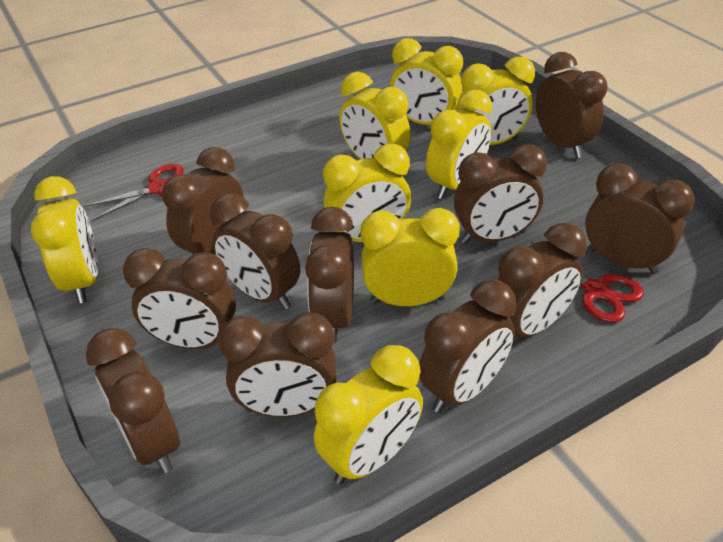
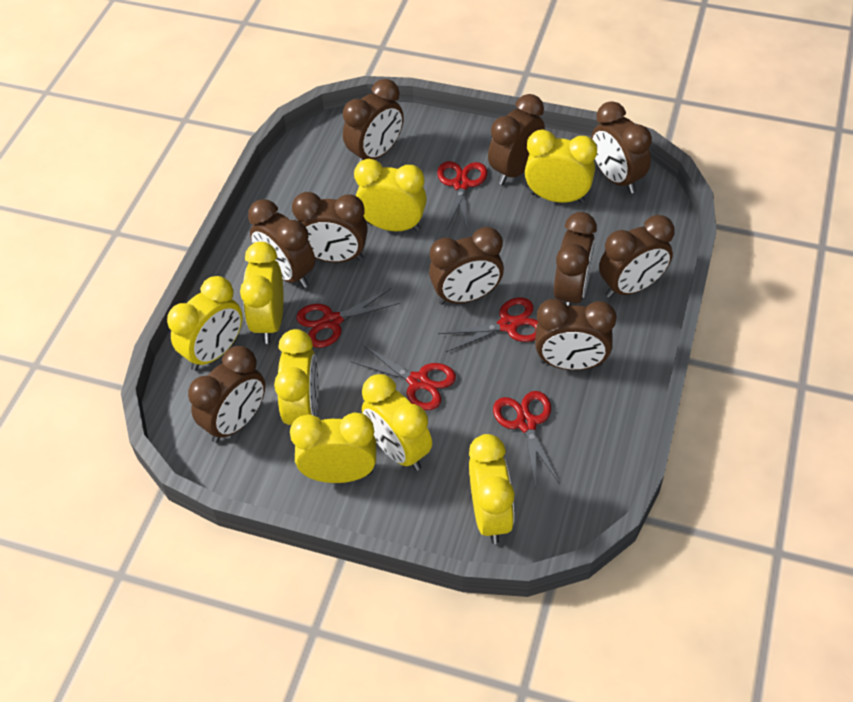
brown clock: [86,328,180,473] [123,248,236,349] [162,147,244,255] [210,193,300,309] [218,312,336,417] [305,207,354,343] [419,280,517,413] [454,144,547,244] [497,223,587,338] [536,52,607,158] [585,163,695,274] = 11 -> [188,346,265,443] [248,199,315,288] [292,192,368,263] [343,79,404,166] [429,227,504,305] [488,94,545,185] [535,299,617,370] [554,212,597,306] [591,101,652,194] [599,215,675,298] = 10
red scissors: [83,164,184,221] [531,242,644,323] = 2 -> [296,288,400,348] [350,344,456,410] [437,161,487,231] [438,297,538,352] [493,391,560,488] = 5

